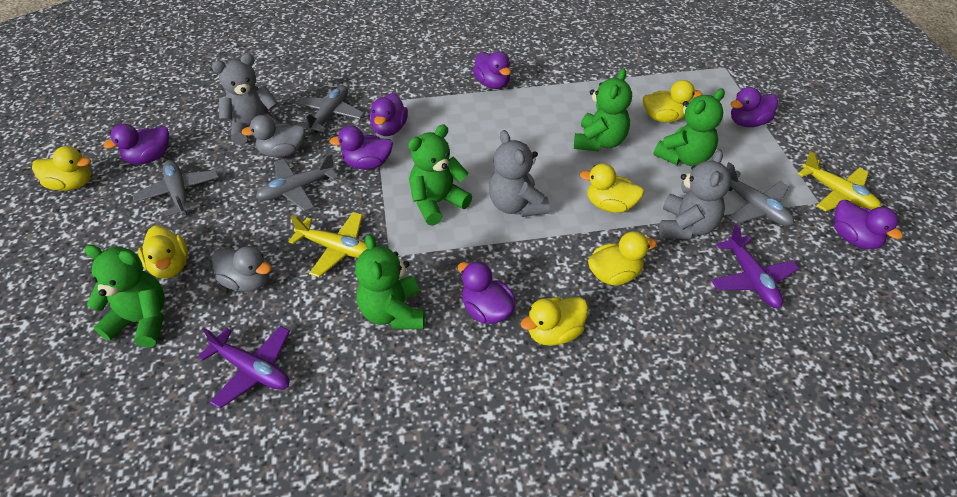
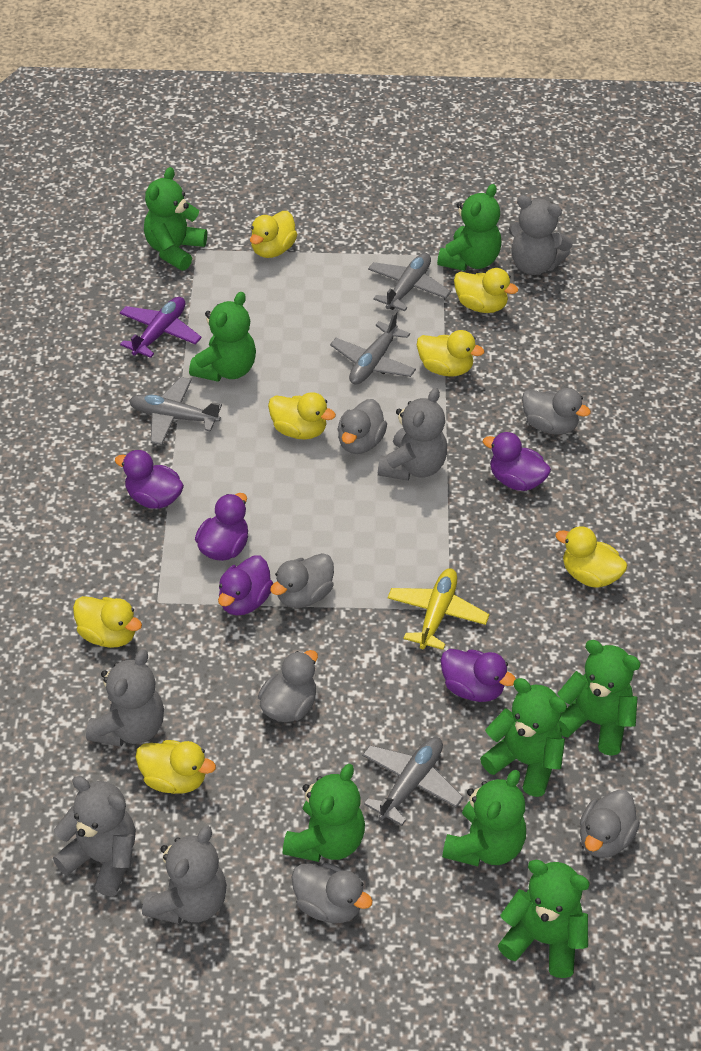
green teddy bear: [84,245,164,347] [355,234,425,330] [408,124,472,225] [574,68,632,151] [653,89,725,166] = 5 -> [144,167,207,271] [189,292,256,382] [283,764,365,862] [437,184,501,271] [442,770,526,866] [480,678,567,797] [498,860,590,978] [557,640,641,756] = 8
grey duck: [212,246,272,292] [241,115,305,157] = 2 -> [258,650,318,722] [270,553,334,608] [291,863,373,923] [337,399,387,454] [522,388,591,435] [580,790,640,858] = 6
grey teddy bear: [212,53,280,145] [489,130,549,217] [659,150,731,239] = 3 -> [53,776,136,896] [86,649,164,747] [142,826,227,924] [378,388,447,481] [509,195,573,275] = 5
purple duck: [103,124,169,164] [329,126,393,170] [369,93,408,136] [458,261,515,324] [473,51,511,89] [730,87,778,127] [834,200,903,249] = 7 -> [115,450,184,509] [195,493,248,561] [218,555,273,616] [441,649,516,702] [483,432,551,491] = 5
purple plane: [198,326,290,409] [711,224,799,308] = 2 -> [120,297,202,358] = 1
yellow duck: [32,146,91,191] [138,226,188,279] [521,297,588,346] [580,163,644,213] [588,231,657,285] [643,80,703,122] = 6 -> [73,596,142,648] [135,740,216,794] [250,211,297,258] [268,392,336,440] [417,330,485,377] [454,268,518,313] [555,526,627,588] = 7
yellow plane: [288,212,367,277] [798,151,881,212] = 2 -> [387,568,489,650] = 1

